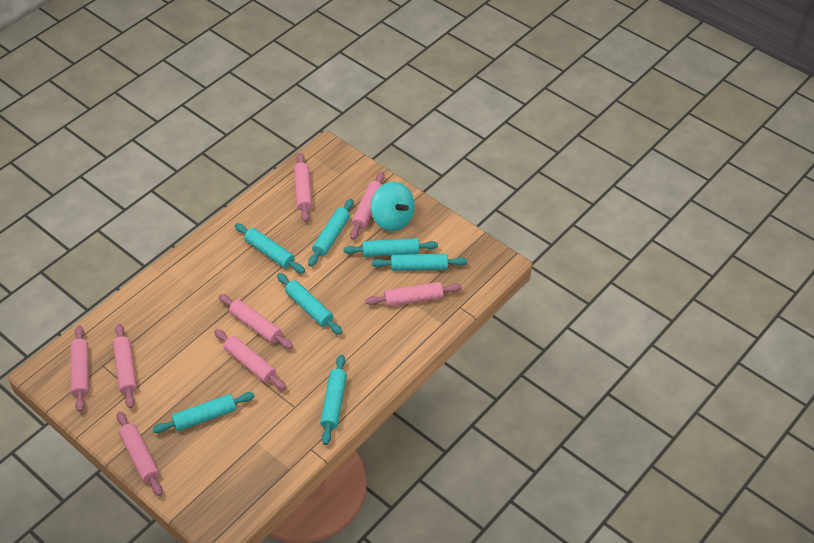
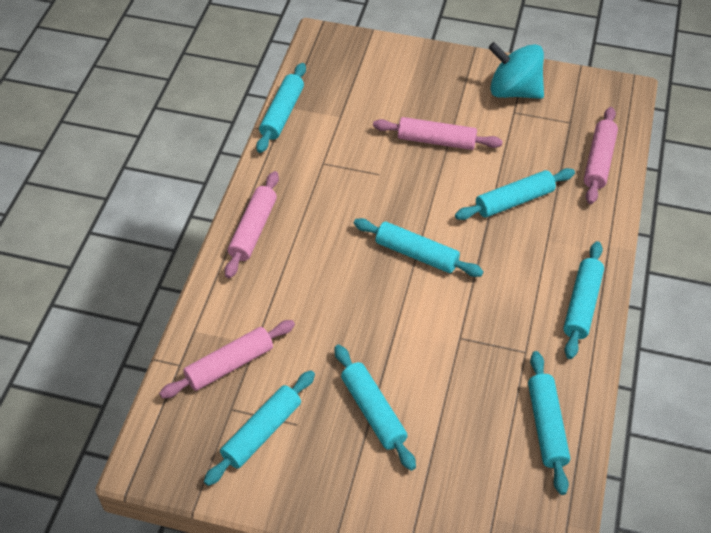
pink rolling pin: [71,325,89,412] [113,324,137,409] [116,411,163,496] [214,329,286,390] [219,294,293,349] [294,153,312,222] [350,172,385,240] [365,282,462,306] = 8 -> [159,320,295,399] [225,171,279,278] [373,117,502,150] [584,107,618,204] = 4

